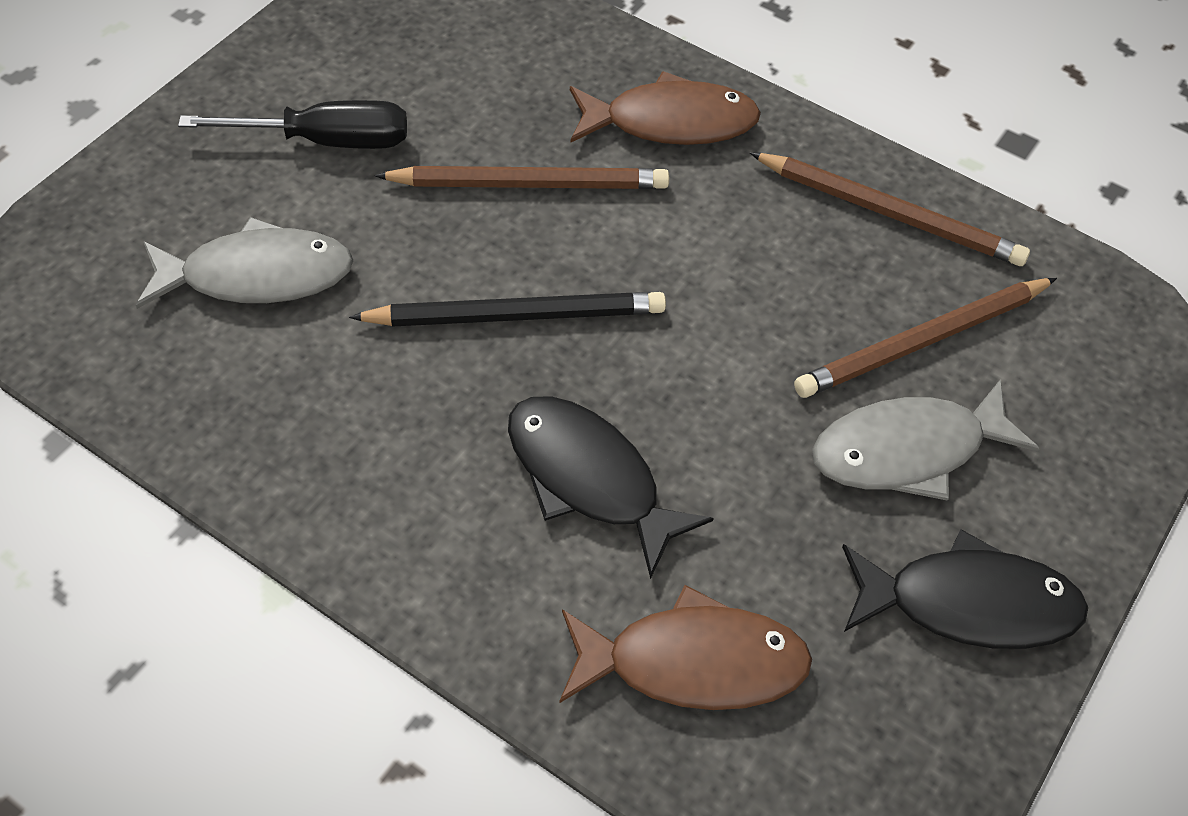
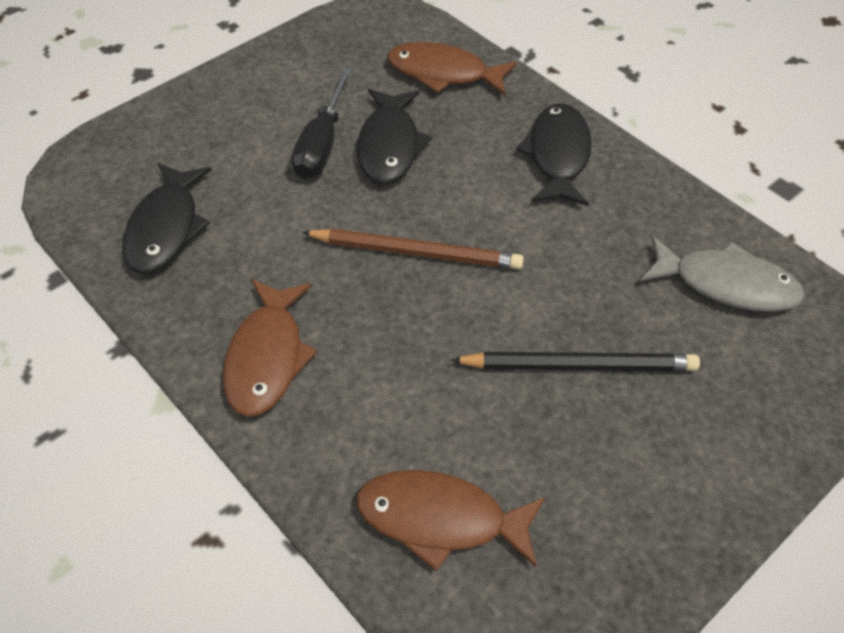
black fish: [508,396,714,579] [842,529,1088,649] = 2 -> [122,163,212,274] [357,89,432,184] [516,103,592,206] = 3
brown fish: [560,585,812,710] [570,71,761,145] = 2 -> [222,279,317,417] [356,470,545,571] [387,42,517,96] = 3
brown pencil: [374,166,669,189] [750,152,1030,266] [794,278,1057,398] = 3 -> [302,229,524,270] = 1
grey fish: [136,217,353,309] [812,379,1040,501] = 2 -> [640,236,805,312] = 1

